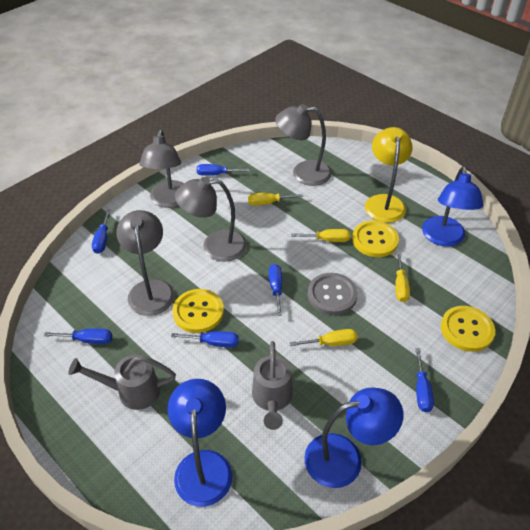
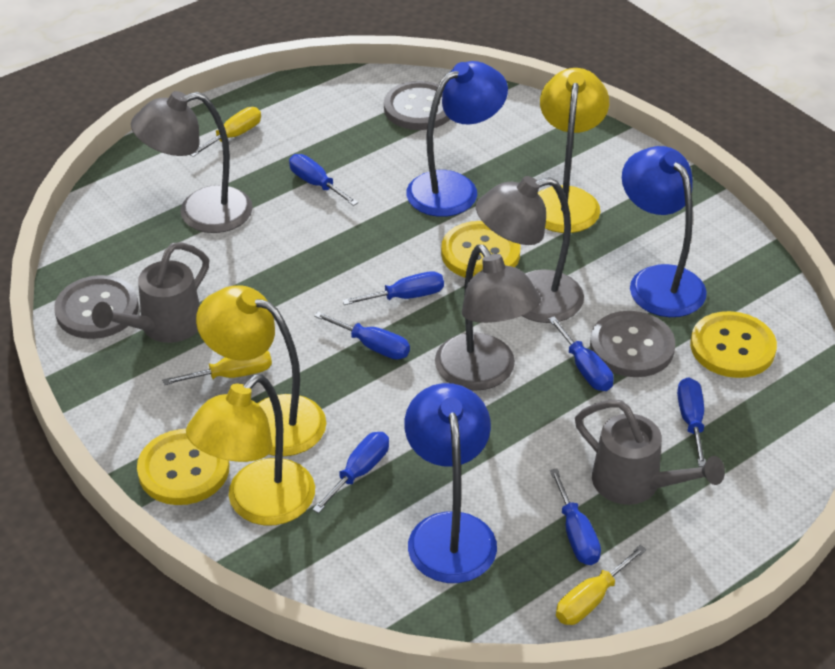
blue screwdriver: [44,328,112,344] [92,210,110,254] [171,331,239,348] [197,164,250,176] [269,264,282,316] [415,348,434,412] = 6 -> [289,154,358,206] [312,432,389,513] [314,312,410,360] [342,271,444,305] [548,316,614,391] [550,468,601,565] [677,377,706,467] = 7
grey button: [308,273,358,315] = 1 -> [54,275,139,339] [384,81,450,130] [590,311,675,377] = 3
grey lamp: [116,210,175,316] [139,130,184,208] [175,177,247,261] [275,104,332,186] = 4 -> [131,91,253,233] [435,244,541,391] [476,176,584,323] = 3
yellow lamp: [365,127,413,223] = 1 -> [186,374,315,525] [196,285,326,456] [538,68,609,233] = 3
yellow screwdriver: [248,193,303,206] [290,329,358,346] [291,229,350,242] [395,252,410,302] = 4 -> [162,351,272,385] [190,107,261,157] [556,545,647,625] = 3

